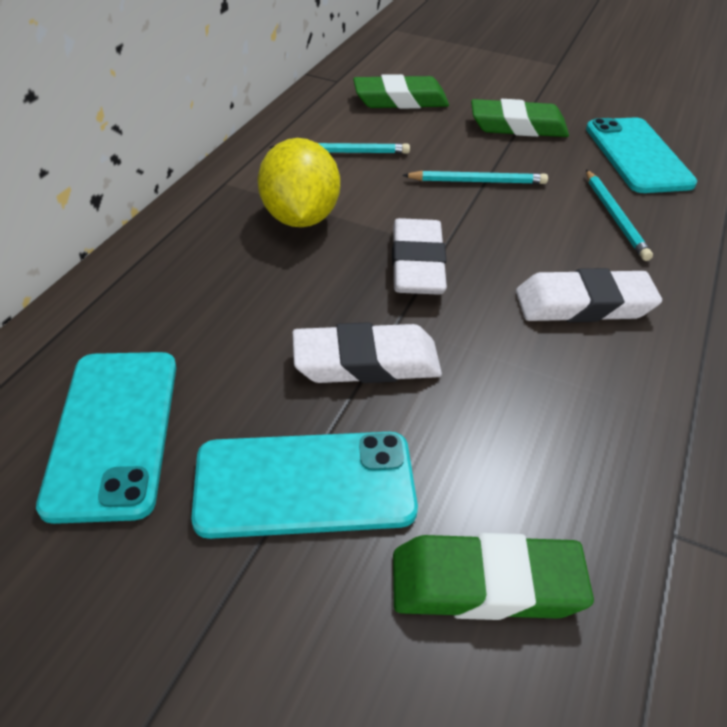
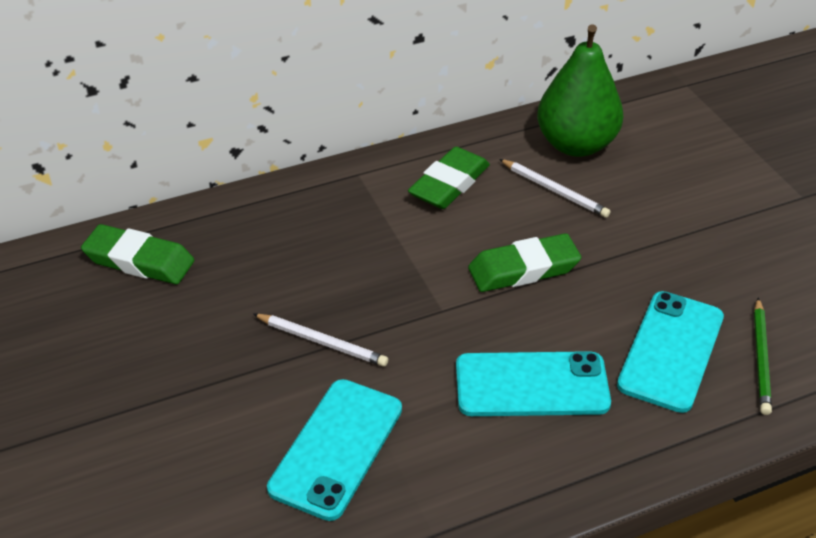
green pear: none = 0 -> [537,24,623,157] = 1
green pencil: none = 0 -> [754,298,772,415] = 1
turquoise pencil: [269,143,410,154] [402,171,548,184] [586,170,653,261] = 3 -> none = 0
white eraser: [293,322,442,383] [392,218,447,295] [516,268,662,322] = 3 -> none = 0
white pencil: none = 0 -> [253,314,388,367] [499,159,611,218] = 2
yellow lemon: [258,138,340,227] = 1 -> none = 0

